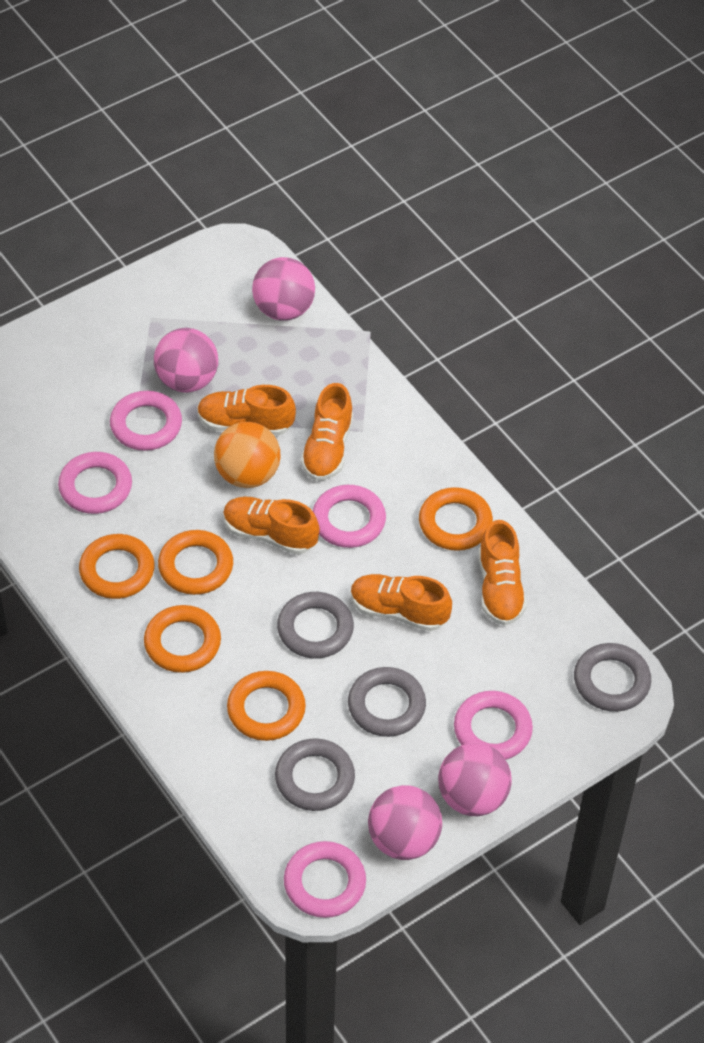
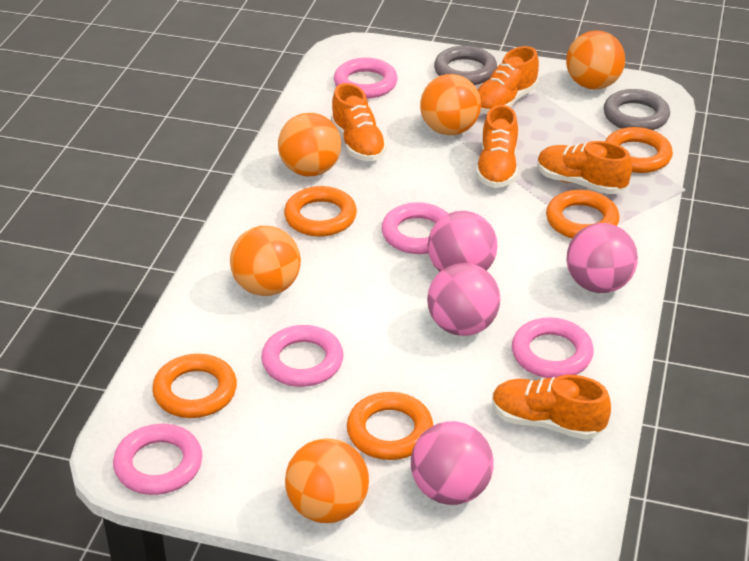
grey ring: [275,738,355,811] [277,592,354,658] [348,667,426,737] [574,643,651,712] = 4 -> [434,46,497,85] [604,89,670,130] = 2
orange ball: [214,422,281,488] = 1 -> [230,226,301,296] [278,113,341,176] [285,438,369,523] [420,74,481,135] [566,30,625,89] = 5

